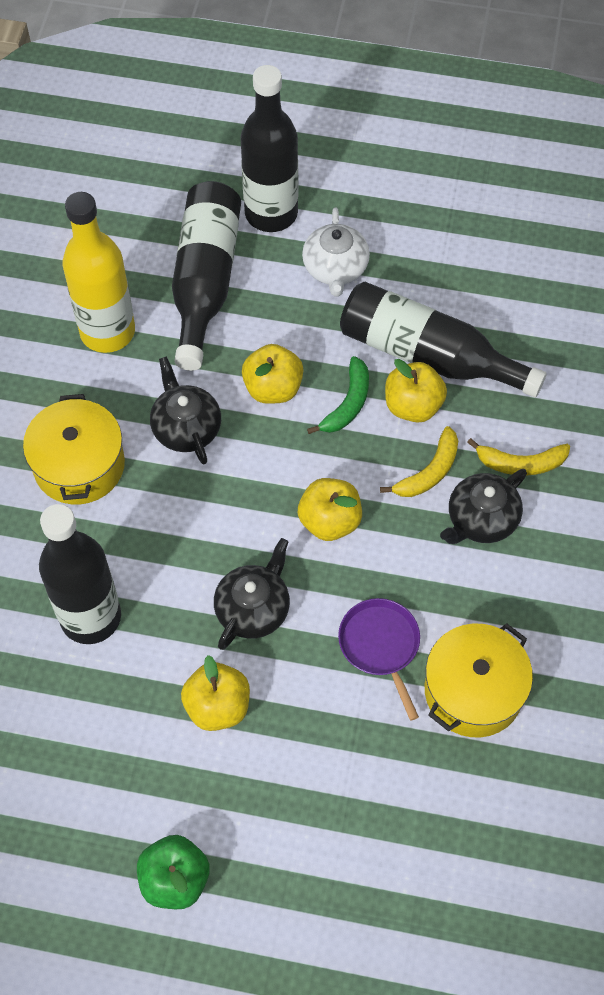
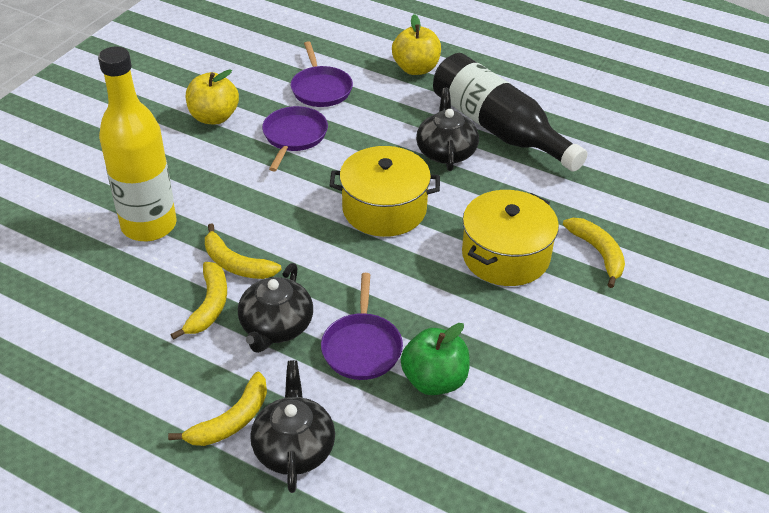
black bottle: [39,504,121,644] [172,181,241,371] [241,65,298,232] [340,282,547,398] = 4 -> [433,53,587,171] = 1
green banana: [307,356,369,434] = 1 -> none = 0
purple pan: [338,598,420,721] = 1 -> [262,106,328,171] [291,41,353,107] [321,273,403,380] = 3
white teapot: [302,207,370,296] = 1 -> none = 0
yellow apple: [181,655,250,731] [242,344,304,404] [298,478,362,541] [385,359,447,422] = 4 -> [186,69,239,124] [392,14,441,75] = 2
yellow banana: [380,426,458,497] [467,438,570,476] = 2 -> [168,372,267,446] [171,262,227,340] [205,223,282,279] [563,218,625,288] = 4

